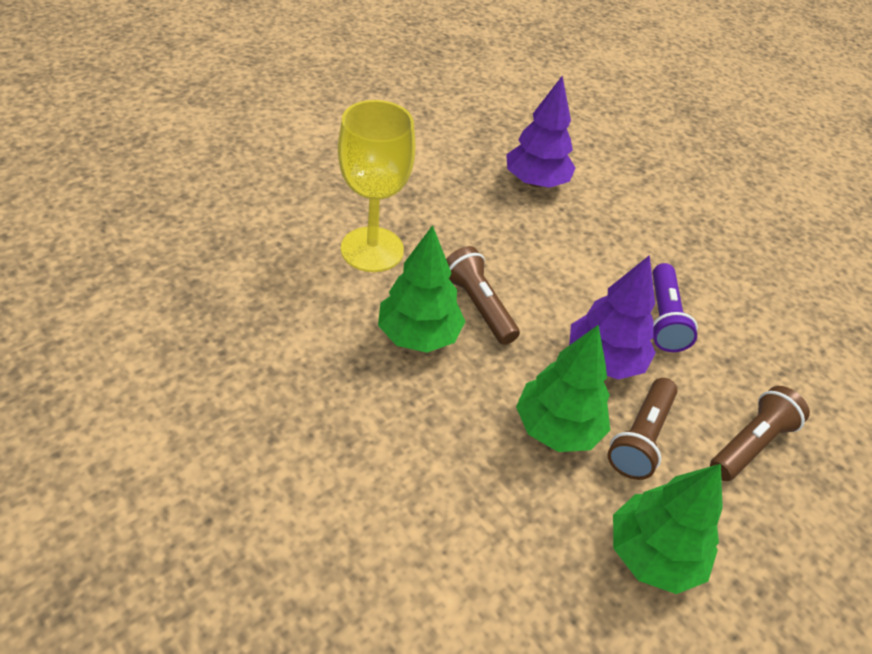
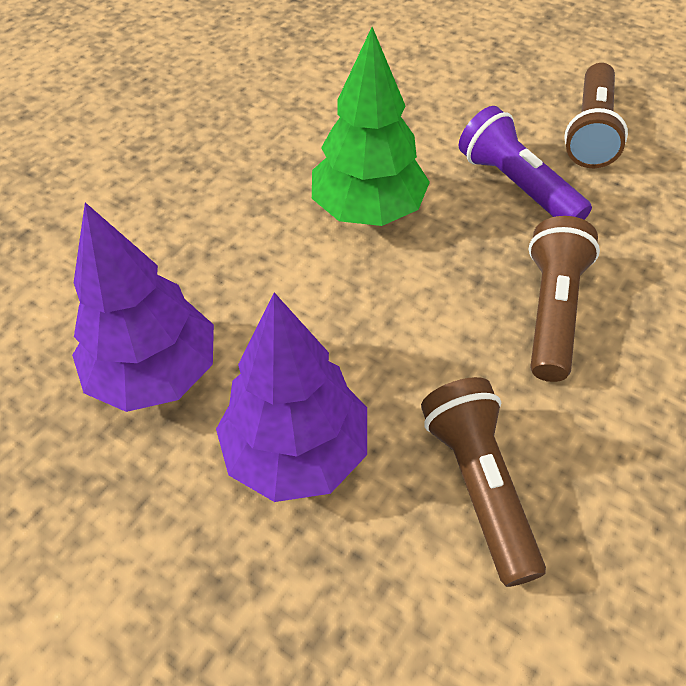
green tree: [378,225,466,353] [516,325,610,452] [613,464,723,594] = 3 -> [312,27,430,226] = 1
yellow goblet: [338,100,415,272] = 1 -> none = 0

